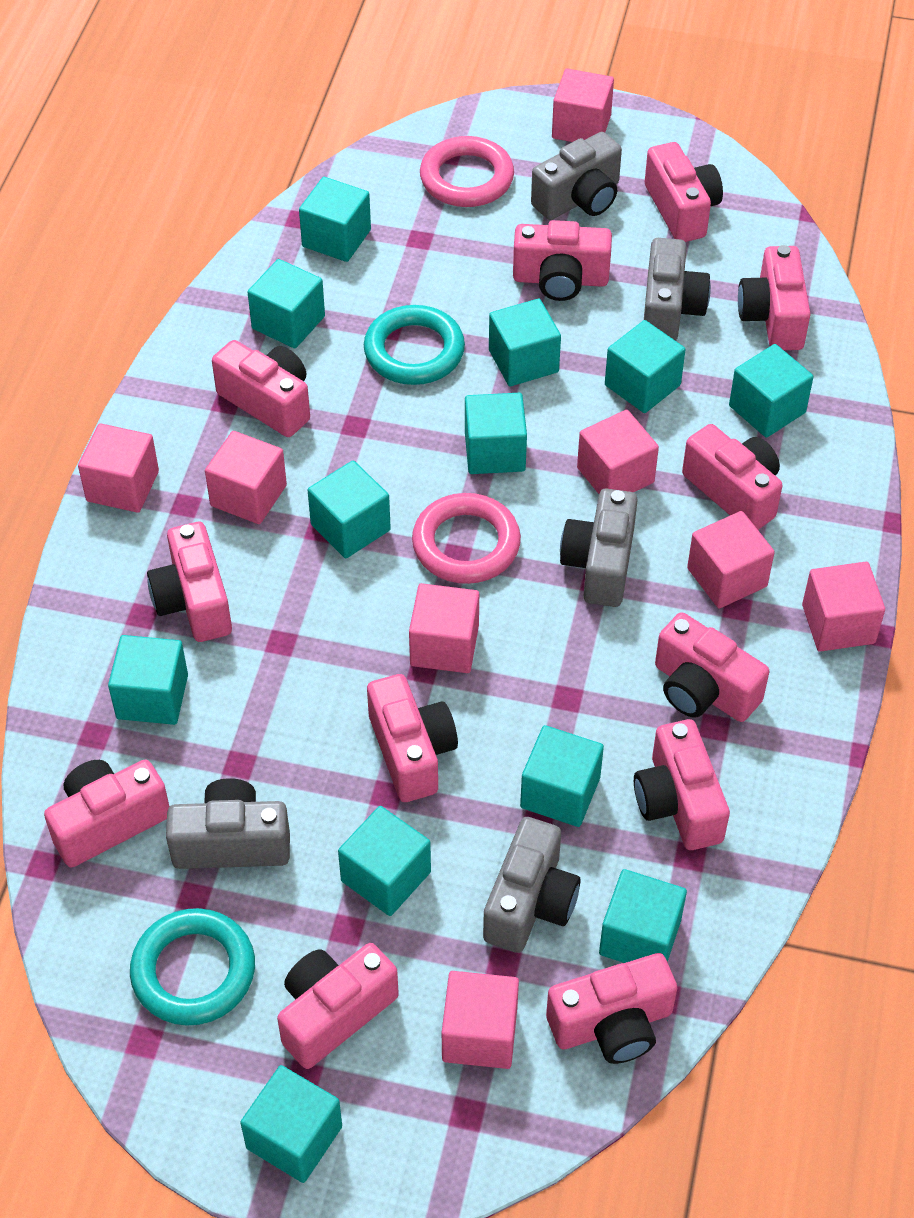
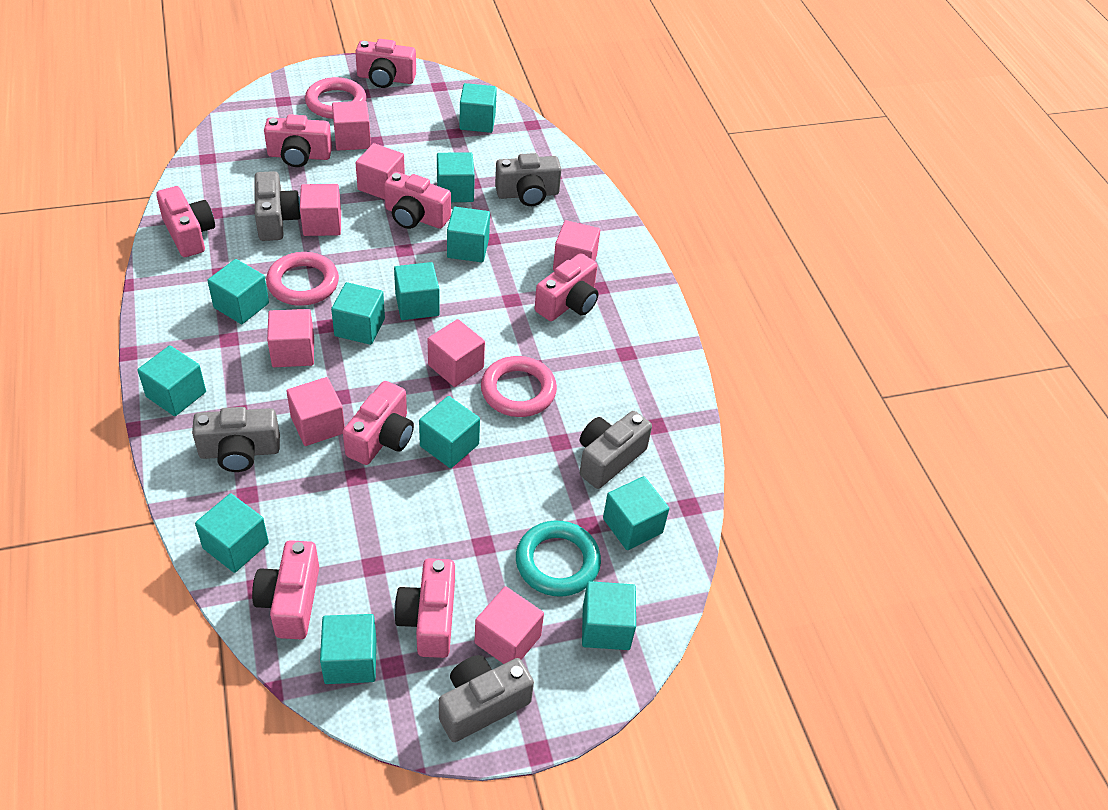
pink camera: [44,759,170,868] [147,522,232,642] [212,340,310,437] [277,943,399,1069] [367,674,458,802] [513,220,612,301] [546,953,677,1064] [634,719,730,850] [645,142,723,242] [655,612,769,722] [682,424,782,530] [738,245,811,350] = 12 -> [156,186,215,257] [252,540,319,639] [264,114,332,167] [343,381,414,465] [355,39,416,88] [384,172,451,229] [394,558,455,658] [535,253,599,321] = 8
pink ring: [412,493,521,584] [420,136,514,207] = 2 -> [266,252,339,306] [305,77,367,119] [481,356,557,417] = 3
turquoise ring: [130,908,255,1026] [364,305,465,385] = 2 -> [516,520,601,597] = 1

